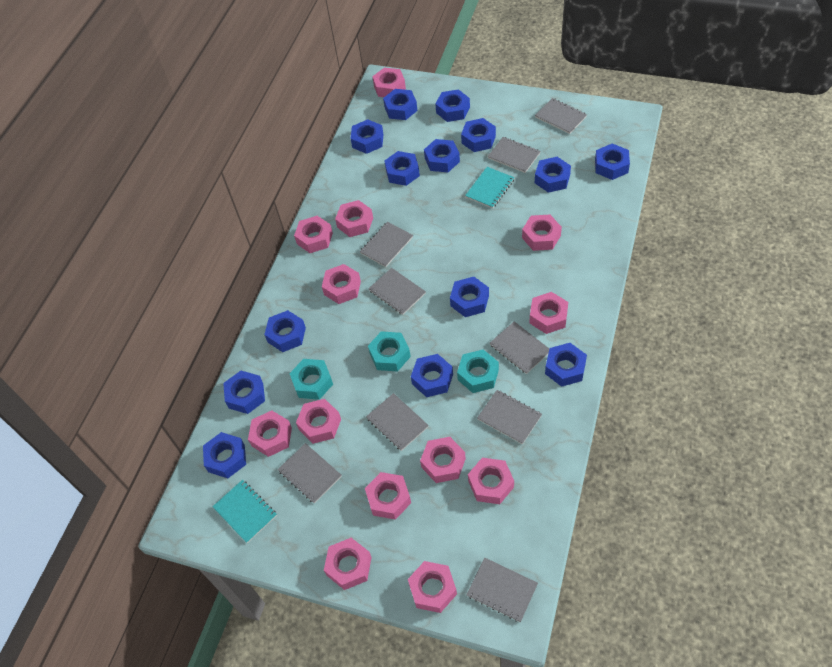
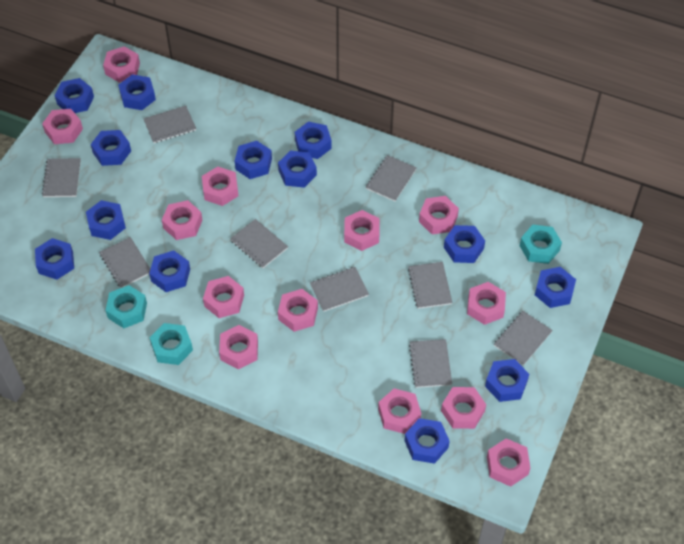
blue nut: [203,432,246,478] [223,371,265,414] [264,310,306,352] [351,119,384,154] [383,89,418,120] [384,151,420,186] [411,354,453,397] [424,139,460,173] [435,89,470,122] [450,277,489,317] [461,118,496,152] [535,157,571,193] [545,343,587,387] [595,144,630,180] = 14 -> [35,238,74,280] [55,78,94,113] [86,200,126,240] [91,130,131,166] [118,74,156,110] [149,250,190,292] [235,141,272,179] [278,150,317,188] [295,121,332,159] [404,418,450,464] [444,225,485,263] [485,359,529,402] [535,267,576,308] = 13
turquoise notebook: [212,480,277,543] [465,167,515,208] = 2 -> none = 0

